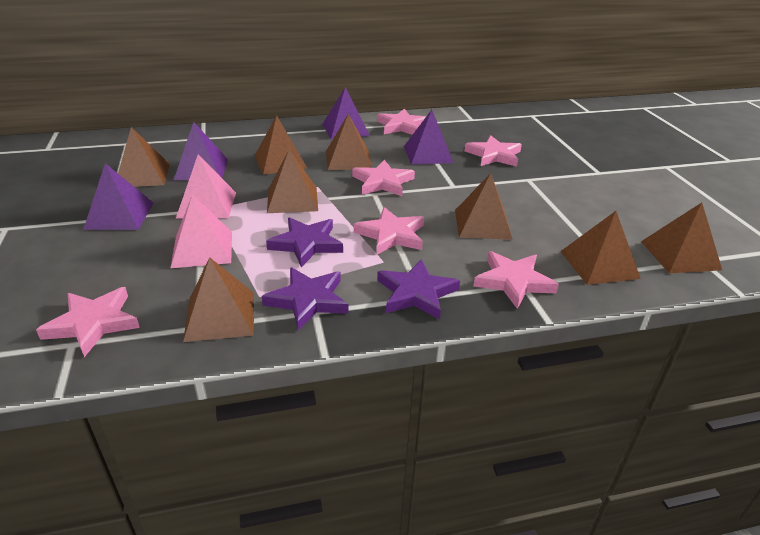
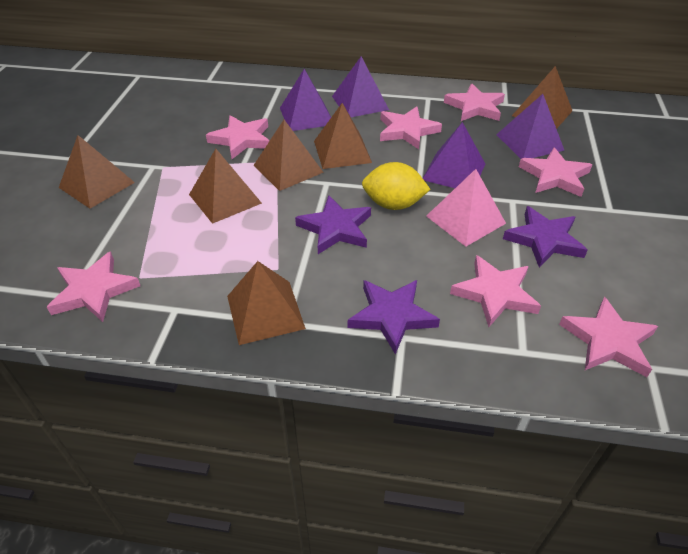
brown pyramid: [118,127,170,187] [183,257,254,342] [255,115,307,175] [267,150,318,213] [326,114,372,170] [455,173,513,240] [560,211,641,285] [641,203,722,273] = 8 -> [59,135,135,209] [189,149,262,224] [227,261,306,345] [253,120,324,191] [314,103,372,169] [512,66,572,129] = 6
pink pyramid: [171,195,232,268] [176,154,236,219] = 2 -> [426,169,506,247] = 1
pink star: [36,287,140,357] [352,160,415,196] [354,207,424,255] [377,109,426,135] [464,135,522,167] [473,251,559,309] = 6 -> [47,251,140,322] [206,115,270,159] [380,107,442,149] [444,84,505,121] [450,255,541,327] [519,147,592,197] [559,297,658,377] = 7
yellow lemon: none = 0 -> [362,162,431,210] = 1

